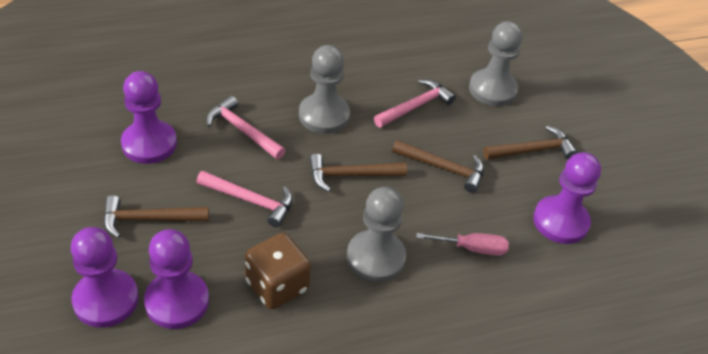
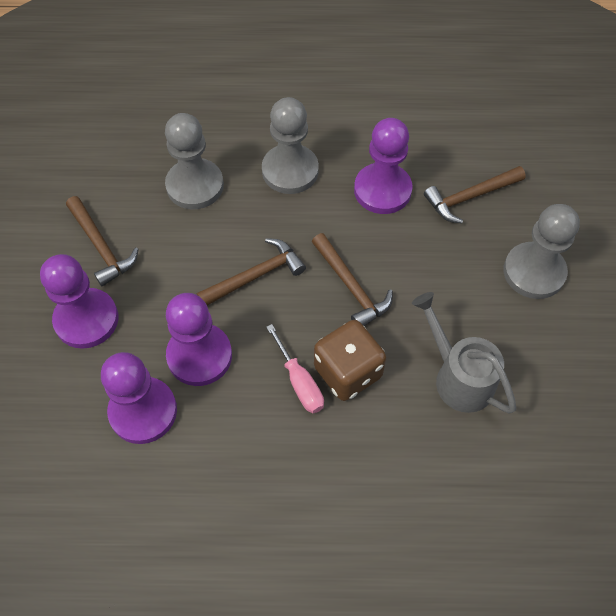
grey watering can: none = 0 -> [412,292,516,414] = 1
pink hammer: [197,171,293,228] [206,96,285,159] [374,79,456,127] = 3 -> none = 0

